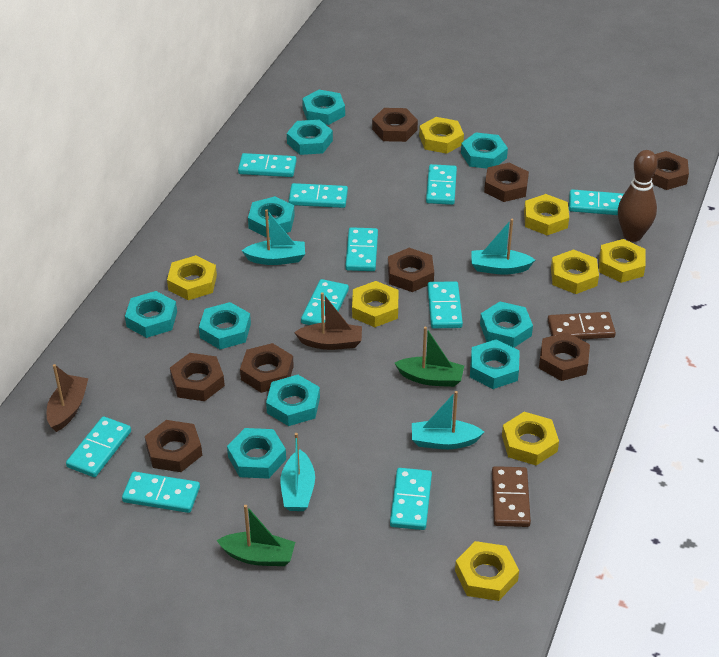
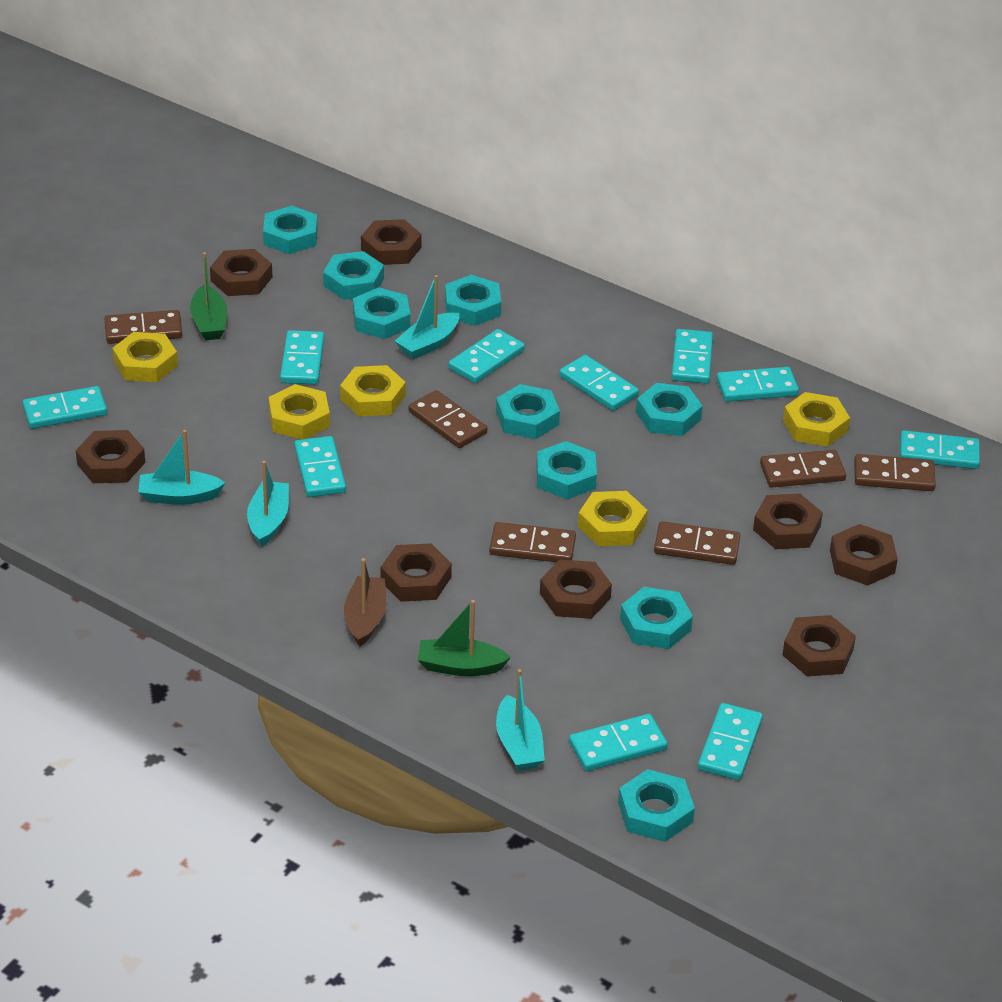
brown boat: [47,364,89,432] [294,292,362,350] = 2 -> [344,558,386,647] = 1
brown bowling pin: [618,150,658,242] = 1 -> none = 0
brown domino: [492,466,531,527] [548,312,616,340] = 2 -> [104,310,182,344] [409,390,487,448] [489,522,576,562] [654,521,740,565] [760,450,846,487] [854,454,936,491] = 6
turquoise nut: [125,291,177,338] [199,302,251,349] [227,428,286,479] [248,196,295,237] [266,375,320,426] [287,120,333,155] [302,90,345,125] [461,132,508,169] [470,339,520,389] [480,302,533,348] = 10 -> [263,206,318,254] [323,251,384,300] [353,287,410,339] [445,275,501,326] [496,384,560,439] [536,441,597,499] [618,769,695,842] [620,587,693,649] [636,383,703,436] = 9
yellow nut: [167,255,217,300] [352,281,398,327] [419,117,464,154] [455,541,519,601] [502,412,559,465] [524,194,569,235] [551,249,599,294] [599,239,646,283] = 8 -> [112,332,178,382] [269,384,330,439] [340,365,406,416] [578,491,648,546] [783,392,850,447] = 5

